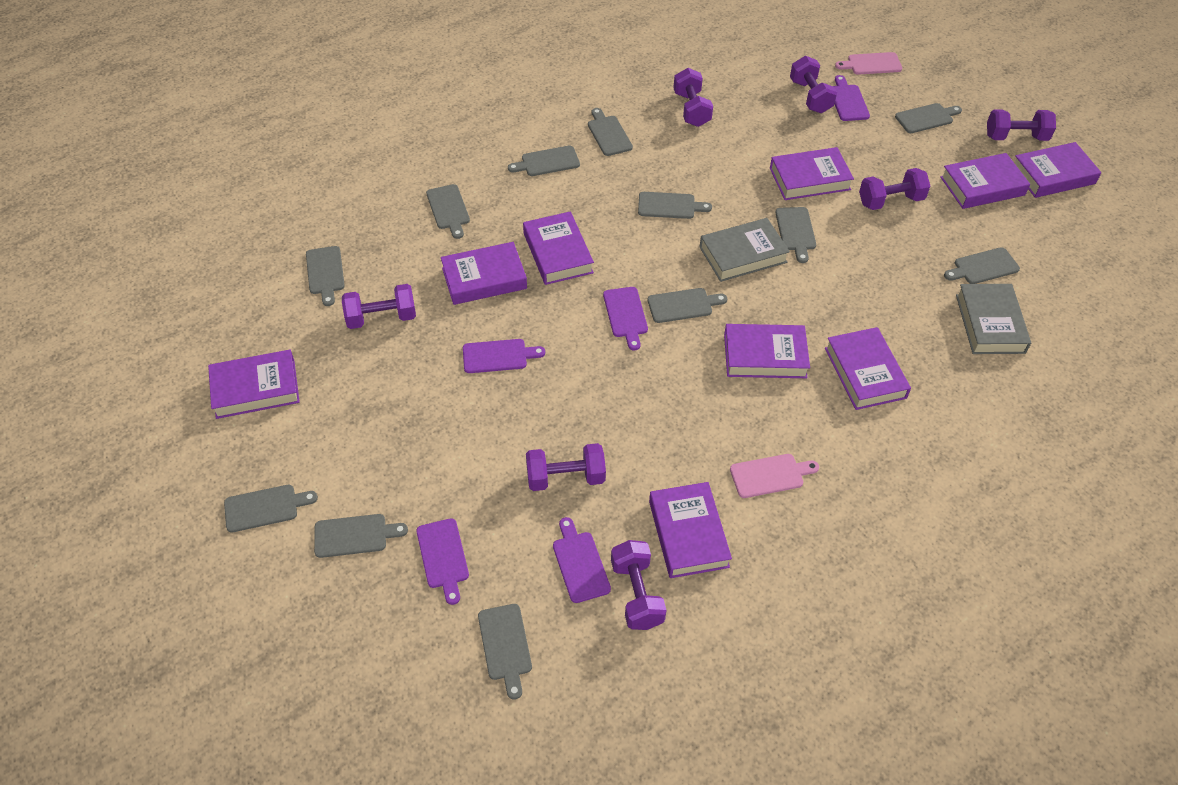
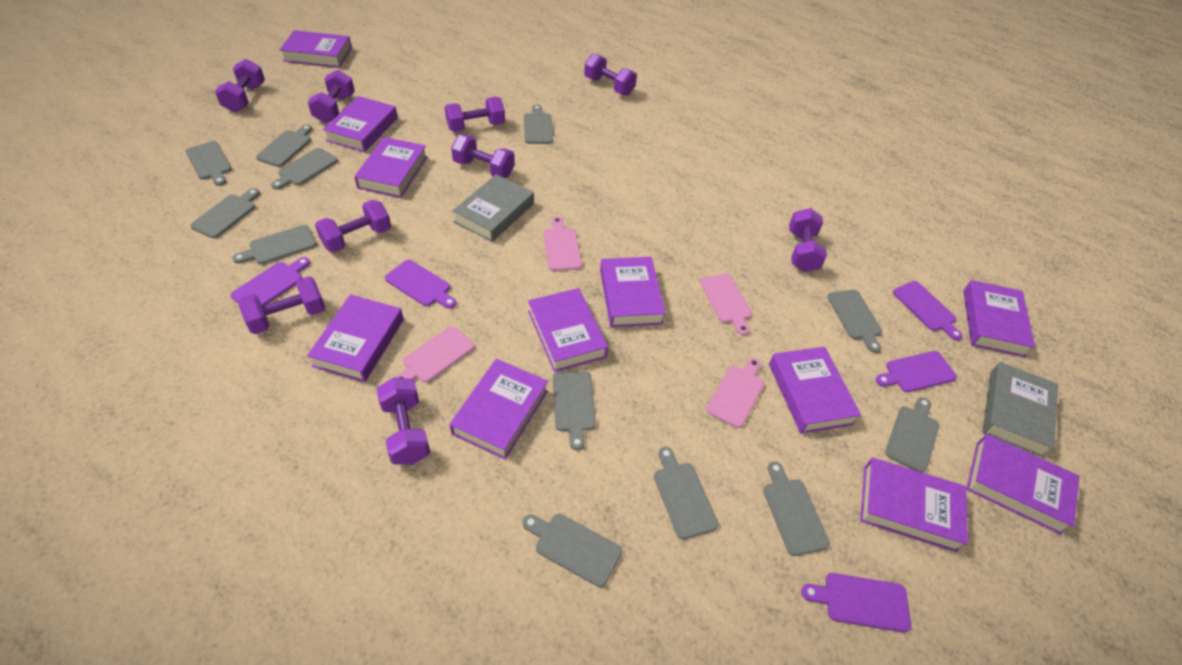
pink cutting board: [730,454,819,498] [835,52,902,75] = 2 -> [395,326,475,383] [543,217,582,271] [700,274,752,335] [706,358,765,428] = 4
purple book: [208,350,300,419] [441,242,527,305] [523,211,594,285] [649,482,732,578] [724,324,810,378] [770,147,854,200] [825,327,911,410] [940,153,1030,209] [1015,142,1102,198] = 9 -> [280,30,352,68] [307,294,404,382] [323,96,398,152] [354,137,427,198] [449,359,548,459] [528,288,608,372] [600,257,666,327] [769,347,861,434] [860,458,968,552] [963,280,1035,357] [966,434,1080,535] = 11
purple dumbbell: [342,284,416,329] [526,443,606,491] [611,540,667,630] [673,68,713,127] [790,56,837,113] [859,168,930,210] [987,109,1056,141] = 7 -> [215,59,265,112] [238,276,326,334] [308,70,355,123] [315,200,391,252] [377,377,430,465] [445,97,505,132] [451,134,515,178] [584,53,637,96] [789,208,827,272] = 9

